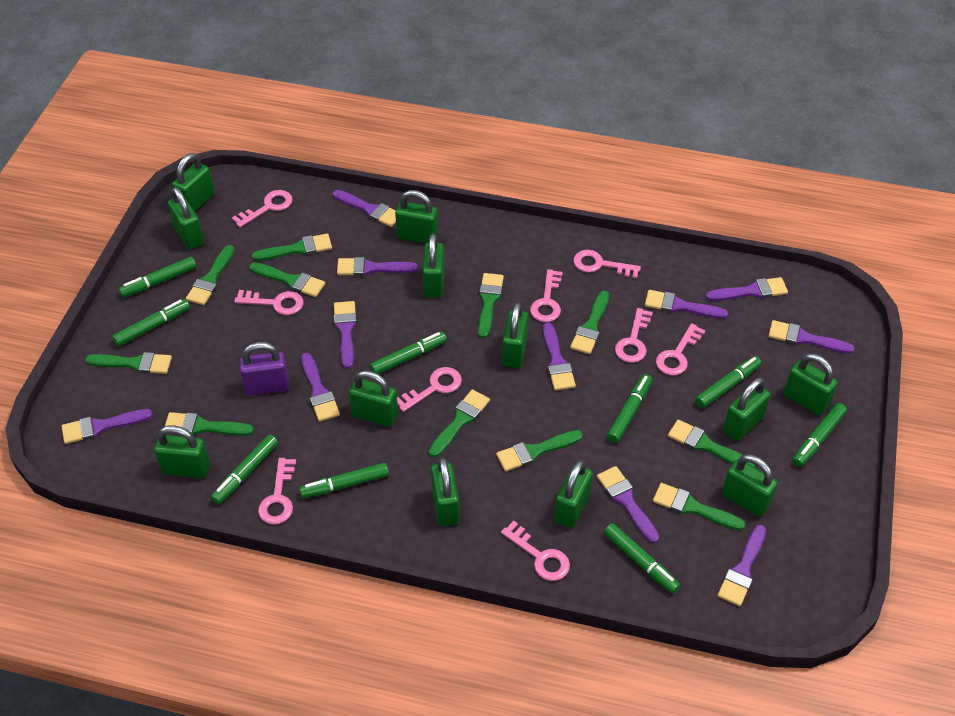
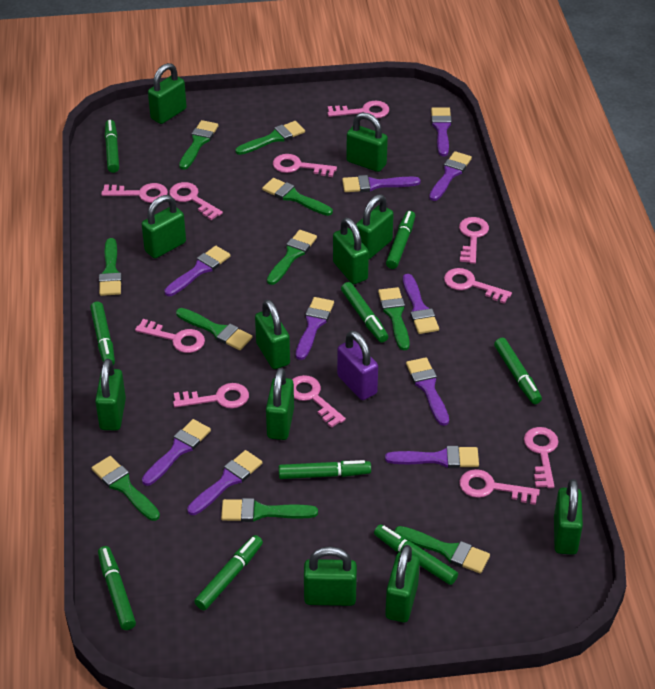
green brush: [85,352,172,374] [165,412,254,436] [186,245,235,305] [250,262,325,297] [252,233,332,261] [429,389,490,457] [478,273,504,338] [496,430,583,472] [570,291,609,354] [653,483,746,531] [668,419,755,467] = 11 -> [92,456,160,521] [99,238,122,296] [176,308,252,350] [179,120,219,170] [221,498,318,522] [235,121,305,155] [262,178,333,216] [267,230,317,285] [378,287,410,351] [395,526,490,574] = 10
green padlock: [154,425,210,478] [167,187,204,249] [172,153,215,212] [349,370,398,427] [395,190,438,243] [423,234,445,298] [431,457,460,526] [502,302,529,368] [554,460,593,528] [722,454,778,517] [723,377,770,441] [784,353,838,416] = 12 -> [95,359,126,430] [142,195,186,258] [148,63,187,124] [255,299,290,369] [266,368,294,440] [304,546,357,606] [333,218,369,284] [346,112,388,172] [356,195,394,259] [385,545,420,622] [554,479,583,555] = 11
pink key: [232,190,293,228] [234,290,304,315] [258,458,296,525] [397,367,462,412] [501,521,570,581] [530,269,563,322] [573,250,641,279] [615,308,653,363] [656,323,705,375] = 9 -> [101,183,168,203] [135,319,205,353] [169,182,223,220] [173,383,249,409] [273,154,337,177] [292,375,346,428] [328,101,389,118] [444,268,512,304] [459,217,489,264] [459,469,540,505] [524,427,559,488] = 11
purple brush: [62,409,153,444] [301,353,340,422] [333,190,396,227] [334,301,357,369] [337,257,418,276] [543,322,576,391] [597,466,659,543] [645,290,728,319] [706,277,788,301] [718,525,766,606] [768,320,854,354] = 11 -> [142,419,211,486] [164,246,231,296] [187,450,262,515] [296,297,334,360] [342,175,421,192] [385,446,479,468] [403,274,439,334] [406,357,449,426] [429,151,472,201] [431,107,452,156] = 10

